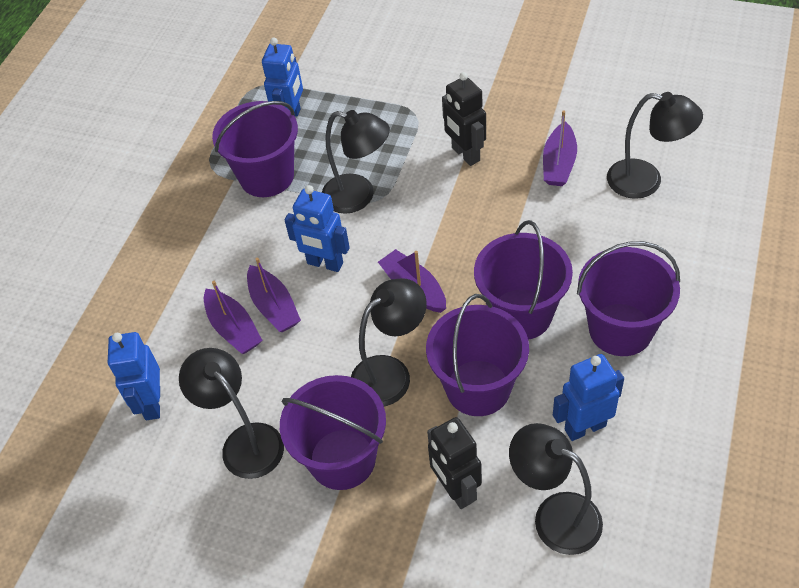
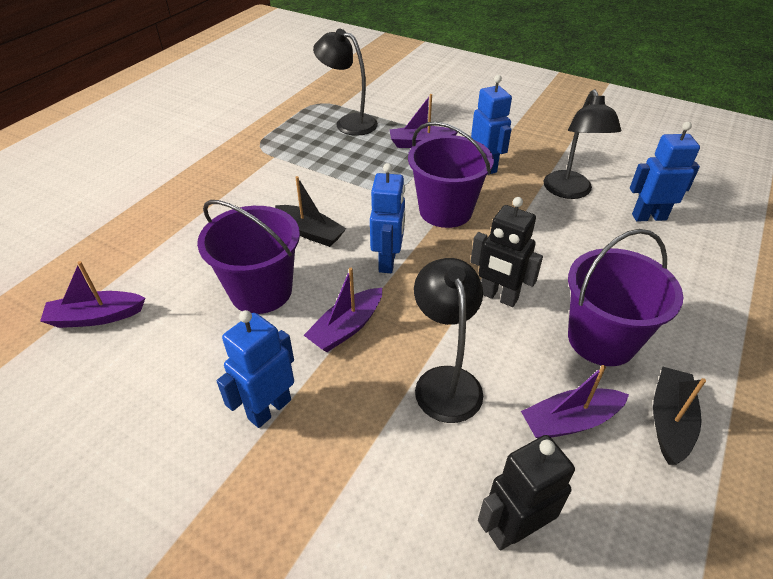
black boat: none = 0 -> [275,176,346,247] [653,367,706,465] = 2
black lamp: [179,348,284,479] [322,110,390,214] [351,278,427,407] [509,423,603,555] [607,92,703,199] = 5 -> [313,29,378,136] [414,258,483,423] [544,89,621,199] = 3
purple bucket: [212,101,298,197] [280,375,386,490] [426,294,529,416] [474,220,573,340] [577,241,680,356] = 5 -> [197,200,300,314] [408,122,494,228] [568,229,683,366] = 3

